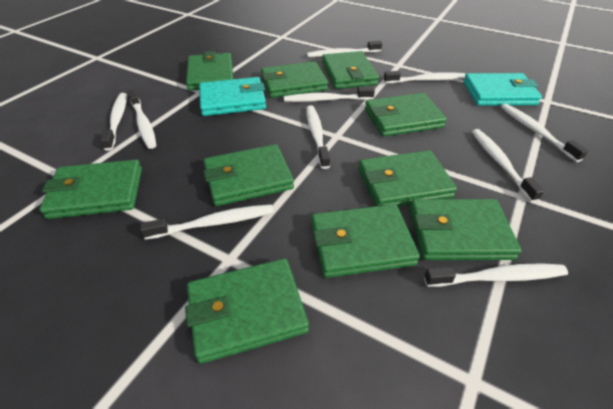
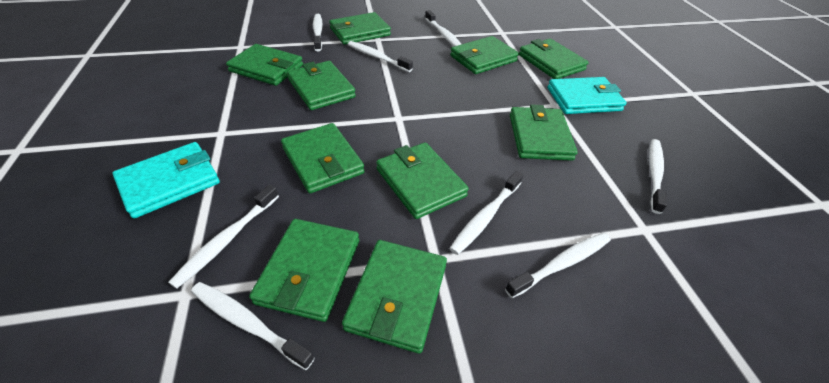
white toothbrush: [100,93,127,151] [128,90,156,149] [140,204,274,240] [284,87,375,102] [306,105,330,169] [307,41,382,57] [384,71,466,83] [424,263,568,287] [472,129,544,202] [501,104,588,162] = 10 -> [168,185,279,289] [191,282,315,370] [313,14,323,51] [348,41,413,72] [425,10,461,46] [449,171,523,255] [505,233,611,298] [649,139,667,214] = 8

